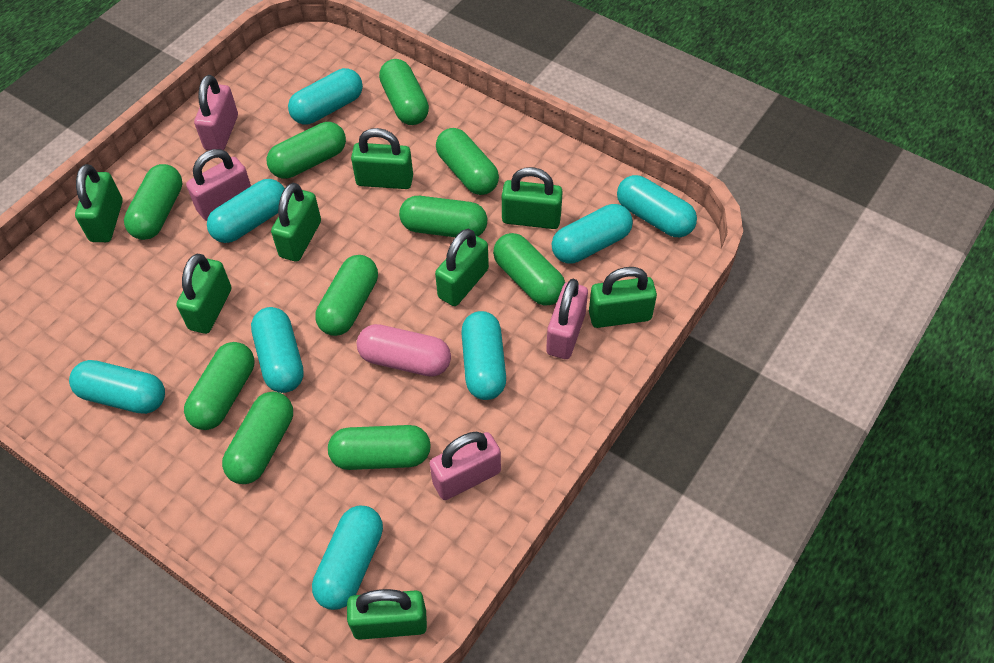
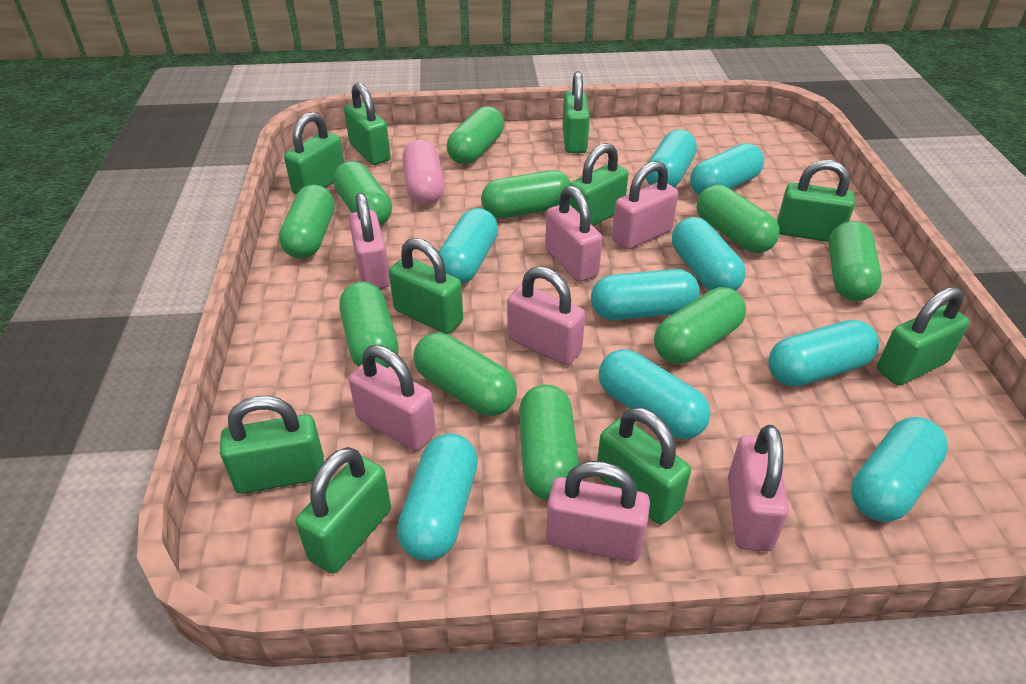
green padlock: [75,164,123,242] [176,254,231,334] [271,183,321,262] [347,589,427,640] [351,128,413,189] [435,229,489,306] [502,167,563,229] [589,267,657,328] = 8 -> [220,396,324,494] [284,112,344,194] [296,447,391,574] [344,82,391,165] [389,238,463,334] [563,71,590,153] [569,143,629,226] [597,407,691,525] [777,160,855,242] [877,287,970,385] = 10
pink padlock: [186,149,251,221] [194,75,238,150] [429,432,501,500] [546,279,588,359] = 4 -> [349,193,390,289] [349,345,436,451] [507,266,585,365] [545,186,602,282] [546,461,650,562] [612,161,678,250] [728,425,789,552] = 7
turquoise capsule: [69,360,165,414] [207,179,285,243] [251,307,304,393] [288,68,363,125] [312,505,383,610] [461,311,506,400] [552,204,633,264] [617,175,697,237] = 8 -> [397,433,478,561] [439,208,498,284] [591,269,700,320] [599,349,711,439] [646,129,697,188] [672,217,746,291] [690,143,764,195] [768,320,879,386] [851,417,948,522] = 9

